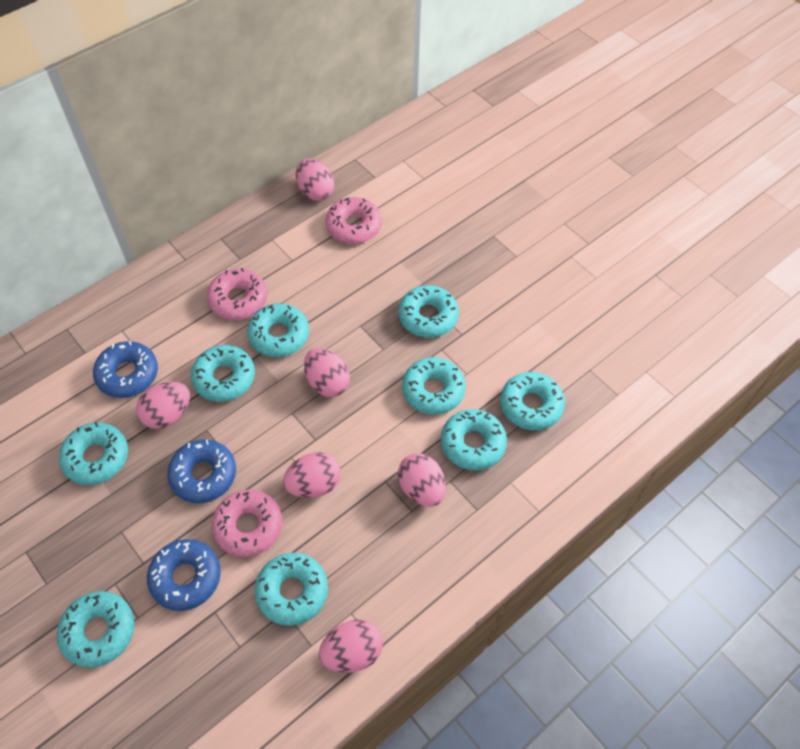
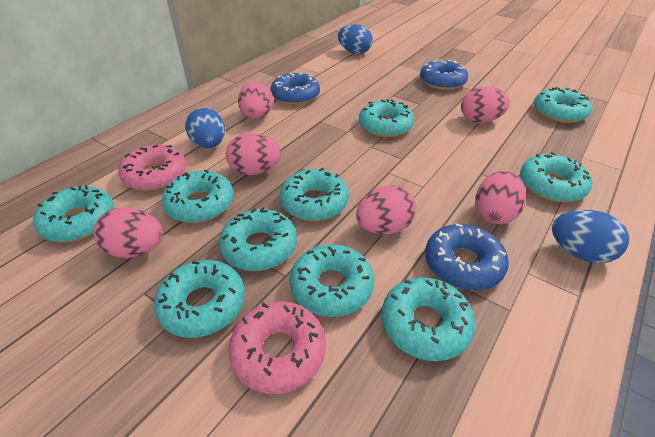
blue egg: none = 0 -> [185,107,225,149] [338,24,373,54] [552,210,629,263] = 3
pink donut: [207,268,267,320] [212,489,282,557] [325,197,382,244] = 3 -> [118,144,186,191] [228,301,326,394] = 2
turquoise donut: [57,591,134,668] [59,422,128,485] [191,345,255,402] [247,303,309,357] [255,553,328,626] [399,285,459,338] [402,357,466,415] [441,409,507,470] [500,372,565,430] = 9 -> [33,185,114,242] [154,260,245,338] [162,170,233,223] [219,207,297,271] [280,168,349,221] [290,244,374,317] [359,99,414,137] [382,277,475,361] [520,152,592,202] [534,87,592,123] = 10

